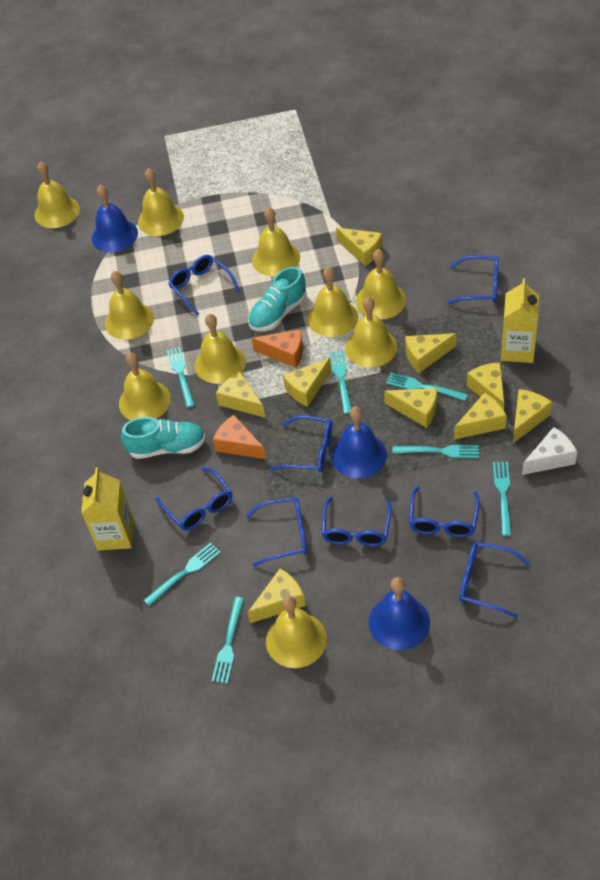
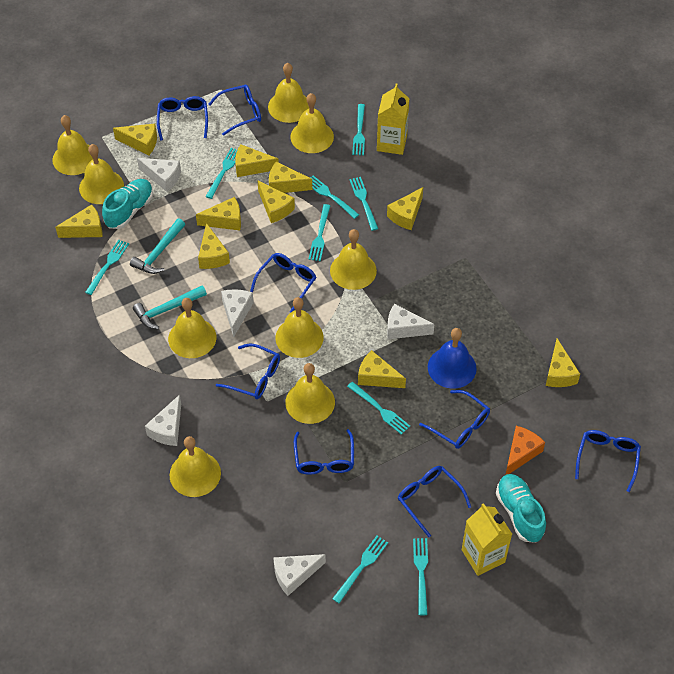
blue bell: [92,185,138,252] [332,406,387,478] [369,577,430,650] = 3 -> [428,328,477,389] = 1
orange cheese: [213,415,266,459] [252,329,303,368] = 2 -> [506,426,545,474] = 1
turquoise fork: [144,543,221,606] [167,347,195,408] [212,597,244,684] [329,350,351,414] [386,373,468,401] [393,445,479,458] [493,461,512,536] = 7 -> [85,240,129,295] [205,148,237,199] [308,204,330,261] [310,176,359,219] [332,536,388,603] [347,382,410,435] [349,177,378,231] [352,104,365,155] [413,538,428,615] = 9
turquoise hammer: none = 0 -> [130,219,185,274] [133,286,207,329] = 2
white cheese: [522,427,577,475] = 1 -> [137,158,181,192] [145,395,181,446] [221,289,254,337] [273,554,326,596] [387,304,435,339] = 5
yellow bell: [35,161,80,228] [105,271,154,340] [119,352,171,420] [138,168,184,236] [195,314,246,384] [252,207,300,276] [266,596,327,668] [308,267,358,337] [345,297,397,368] [356,249,406,320] = 10 -> [52,115,93,175] [79,144,124,204] [168,298,216,358] [170,436,221,497] [268,63,309,123] [275,297,324,358] [285,363,335,424] [290,93,334,153] [330,229,377,290] = 9
yellow cheese: [216,371,265,417] [247,568,306,623] [283,358,332,407] [336,228,382,266] [384,388,437,428] [405,333,456,373] [454,392,507,440] [467,362,504,410] [513,389,552,443] = 9 -> [55,204,102,238] [113,124,157,156] [196,197,241,230] [198,223,230,269] [235,144,279,177] [258,181,295,223] [269,161,312,193] [358,350,406,388] [387,187,423,230] [546,339,580,387] = 10

